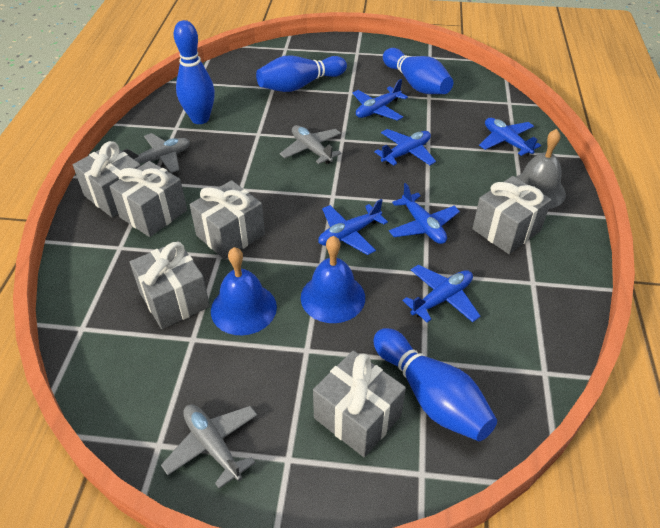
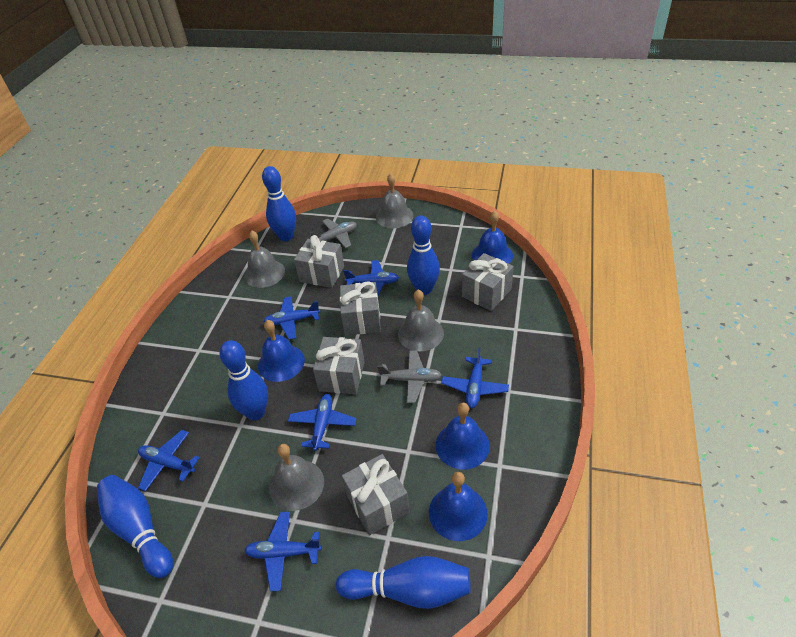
blue bell: [211,247,277,335] [301,236,365,323] = 2 -> [258,320,305,382] [429,472,488,541] [436,403,490,470] [472,211,513,264] = 4
blue bowling pin: [174,20,215,124] [256,55,347,92] [373,328,497,441] [383,48,453,94] = 4 -> [97,475,173,578] [219,340,268,420] [262,166,296,241] [336,556,471,609] [407,215,440,295] = 5
grey bell: [516,129,566,209] = 1 -> [244,230,285,288] [269,444,324,511] [376,173,413,228] [398,290,444,351] = 4
grey gift: [73,141,141,217] [109,161,187,237] [130,241,210,329] [190,180,265,260] [313,350,406,457] [472,176,551,254] = 6 -> [294,235,344,288] [313,337,365,394] [340,281,381,336] [342,454,410,535] [462,253,514,311] = 5
grey plane: [122,133,190,173] [161,404,257,489] [280,125,342,164] = 3 -> [310,219,357,248] [377,351,442,403] = 2

